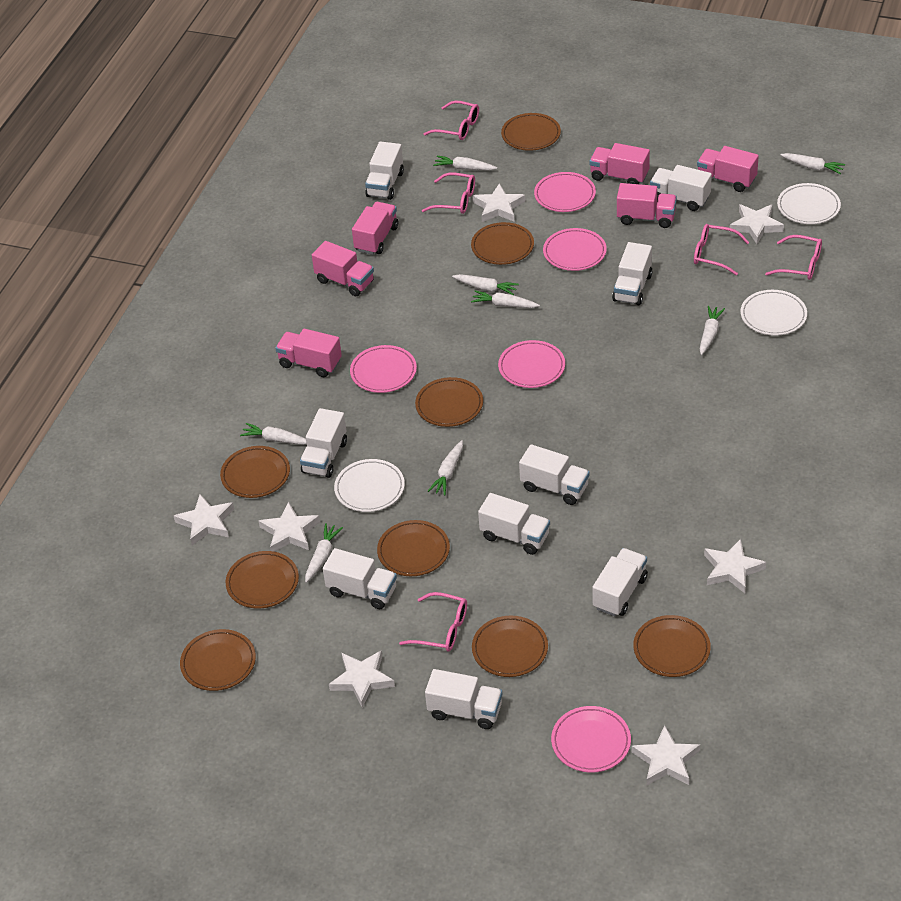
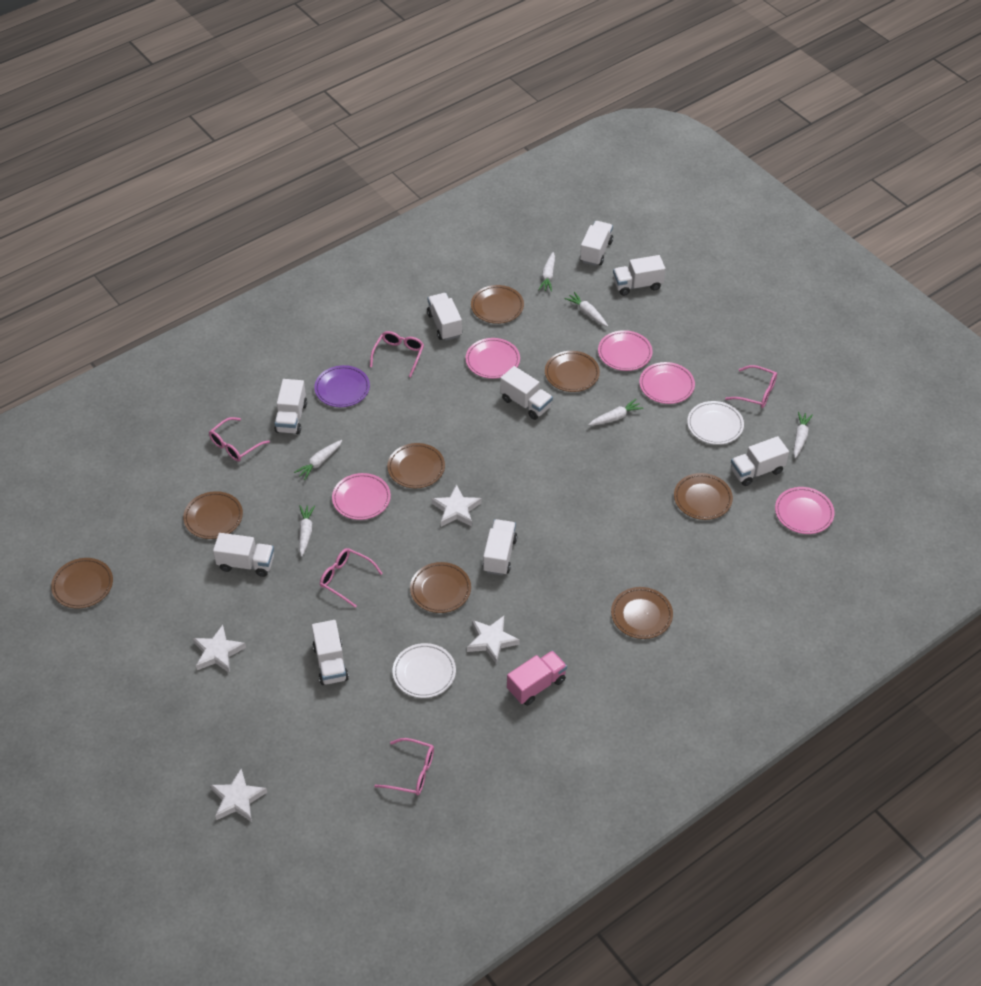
brown plate: [180,629,256,691] [220,446,290,498] [226,551,299,608] [377,520,450,576] [415,377,483,427] [471,222,534,265] [472,615,548,677] [501,113,561,151] [633,615,711,677] = 9 -> [51,558,113,609] [183,491,243,539] [387,443,445,488] [410,562,471,613] [471,285,524,324] [545,351,600,392] [611,587,673,639] [674,473,733,520] = 8
pink truck: [275,329,342,377] [312,241,374,296] [352,202,398,255] [589,143,650,184] [617,183,677,228] [697,146,759,192] = 6 -> [507,650,567,706] = 1
purple plate: none = 0 -> [314,365,370,407] = 1
white carrot: [240,423,307,445] [305,523,343,583] [428,440,463,495] [433,156,497,170] [452,274,519,295] [471,291,540,308] [700,306,725,355] [780,153,845,174] = 8 -> [294,440,342,480] [299,505,315,557] [538,252,555,292] [565,292,608,327] [588,399,644,426] [793,412,813,458] = 6
white plate: [334,459,405,512] [740,290,807,336] [777,183,841,224] = 3 -> [392,643,456,698] [687,401,744,445] = 2
white star: [174,494,234,545] [259,502,320,552] [329,651,395,708] [473,183,525,222] [632,725,700,786] [704,539,766,593] [729,204,784,244] = 7 -> [193,625,246,673] [210,769,267,822] [431,484,481,527] [467,616,520,664] = 4

